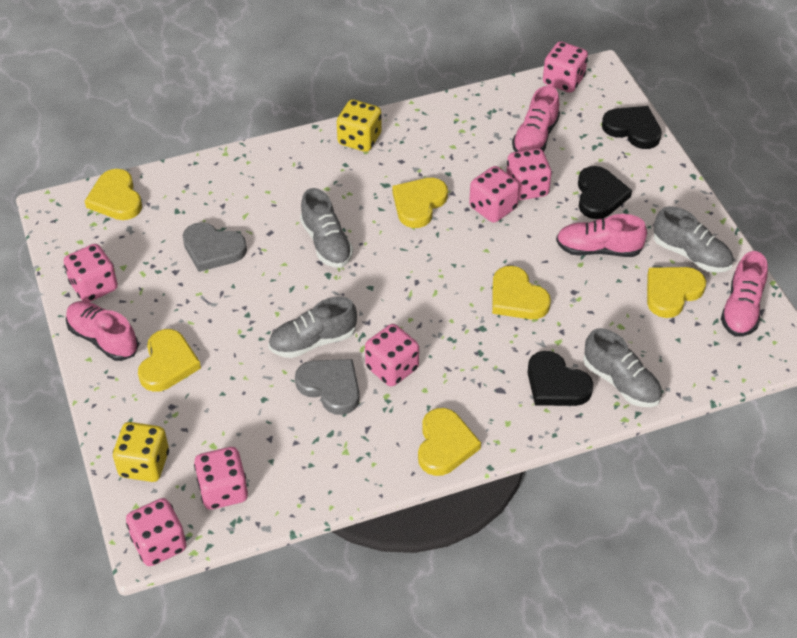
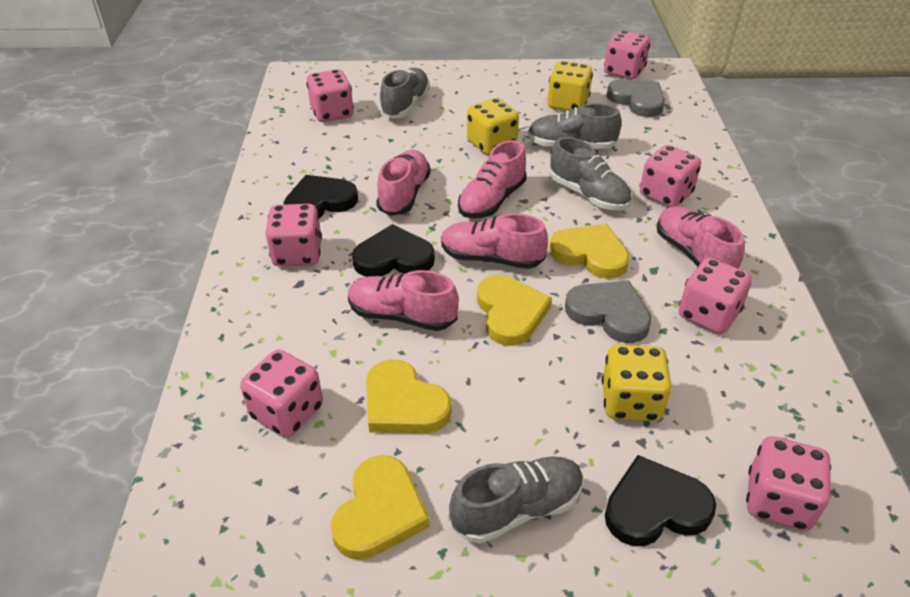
pink shoe: [66,301,139,361] [512,85,560,152] [556,214,647,257] [721,251,768,337] = 4 -> [348,270,459,331] [376,150,431,216] [441,213,548,269] [458,140,527,218] [657,206,745,269] = 5
yellow dice: [113,422,169,482] [337,100,382,152] = 2 -> [467,98,519,155] [547,61,593,111] [602,344,672,421] = 3
yellow heart: [85,169,142,220] [138,329,201,392] [392,178,448,228] [418,408,481,476] [492,266,551,319] [647,267,706,318] = 6 -> [330,455,430,560] [366,359,451,434] [477,275,552,346] [549,224,630,279] = 4

